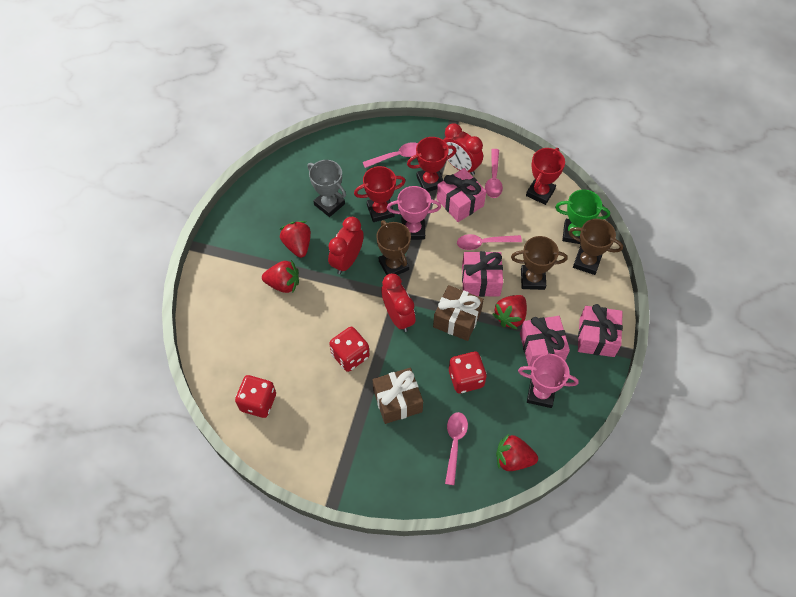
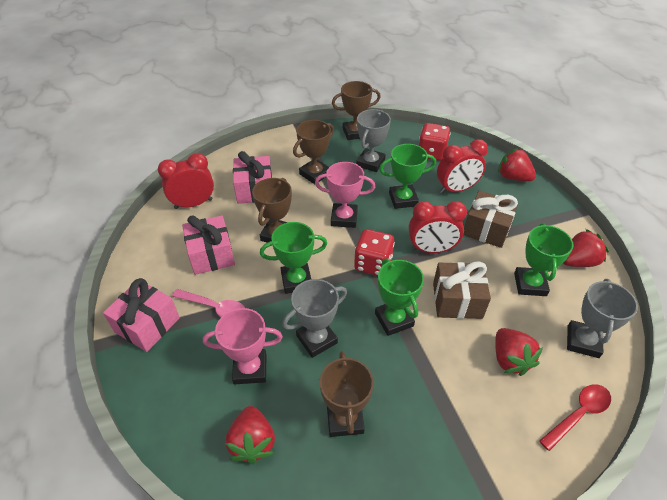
brown trophy: [376,220,411,275] [511,236,568,290] [569,219,623,275] = 3 -> [252,178,292,243] [293,120,334,184] [320,351,374,437] [332,81,381,140] = 4
green trophy: [555,189,610,244] = 1 -> [260,222,327,294] [375,259,424,336] [379,144,436,209] [514,223,574,296] = 4
grey trophy: [307,160,346,217] = 1 -> [282,279,347,358] [356,109,391,172] [567,279,638,358] = 3
pink gift: [437,168,486,222] [462,251,503,297] [520,316,570,366] [578,304,623,357] = 4 -> [103,278,180,352] [182,215,235,275] [233,151,272,204] = 3
pink spoon: [363,142,418,168] [445,412,468,485] [457,234,522,250] [485,149,503,198] = 4 -> [172,289,245,317] = 1
red dice: [235,375,276,418] [329,327,370,372] [449,352,487,393] = 3 -> [354,229,395,276] [419,123,451,161] = 2
red spoon: none = 0 -> [539,384,611,451] = 1
red trophy: [354,166,406,222] [407,137,456,192] [526,148,565,205] = 3 -> none = 0

